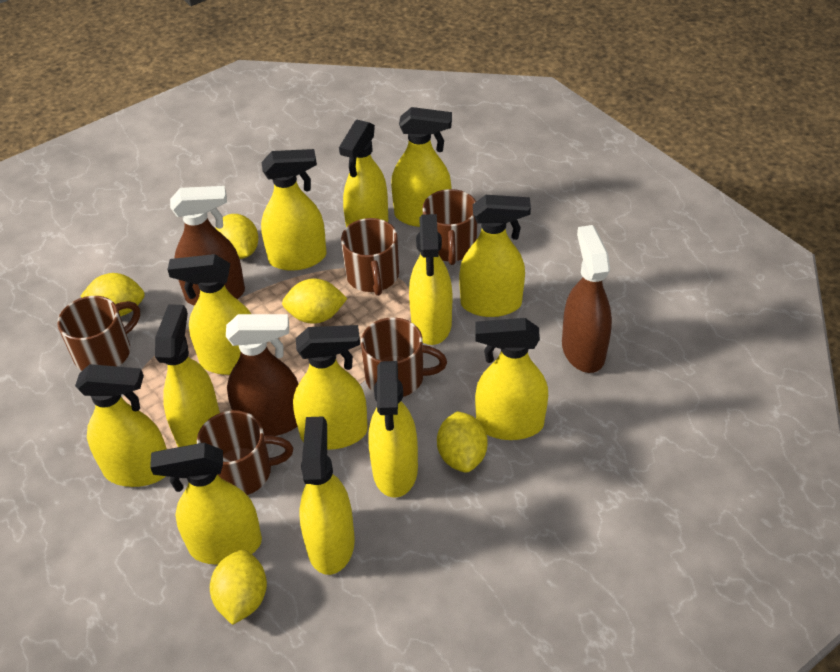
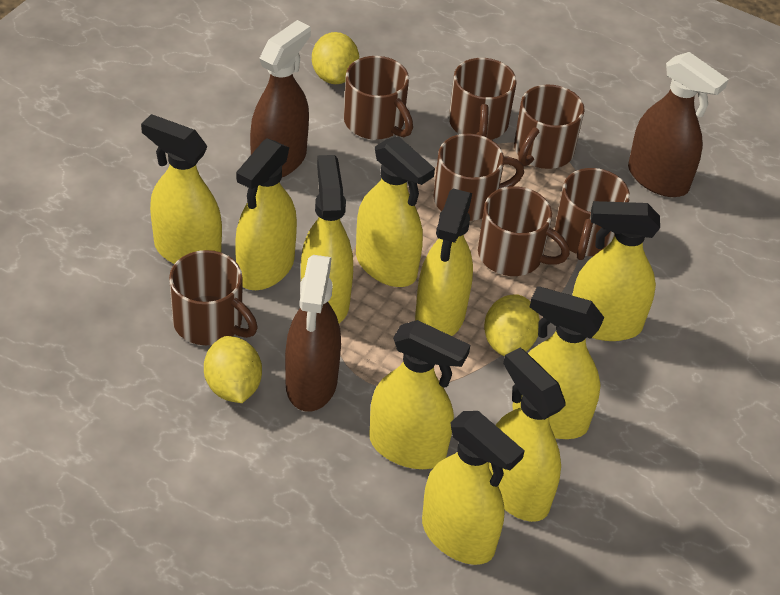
brown mug: [58,296,140,371] [197,410,293,495] [341,218,399,296] [361,317,447,397] [422,189,477,265] = 5 -> [169,250,258,345] [344,56,413,140] [433,134,524,221] [449,58,517,140] [478,186,570,276] [514,84,585,169] [555,168,630,260] = 7
yellow lemon: [81,273,145,316] [210,549,267,625] [215,214,258,259] [282,278,348,324] [437,411,488,473] = 5 -> [204,336,262,403] [312,32,359,84] [484,294,540,356] = 3
yellow spray bottle: [75,364,167,487] [150,443,262,565] [155,304,220,447] [167,254,251,375] [261,149,327,271] [293,325,368,450] [299,416,355,575] [339,120,388,227] [368,361,418,498] [391,107,452,227] [409,214,452,345] [459,195,531,317] [475,318,548,440] = 13 -> [141,114,222,264] [235,139,297,290] [301,155,353,323] [356,136,435,287] [369,320,470,469] [415,188,473,336] [422,411,525,565] [488,348,565,522] [512,286,605,439] [572,201,660,341] = 10

